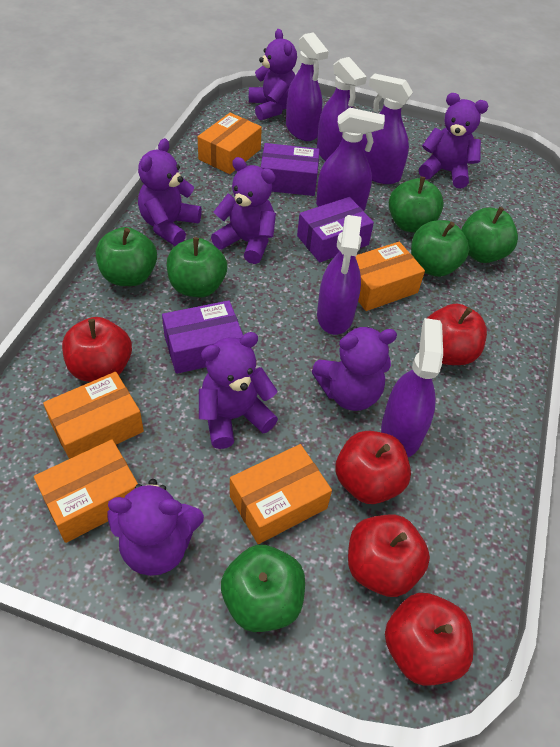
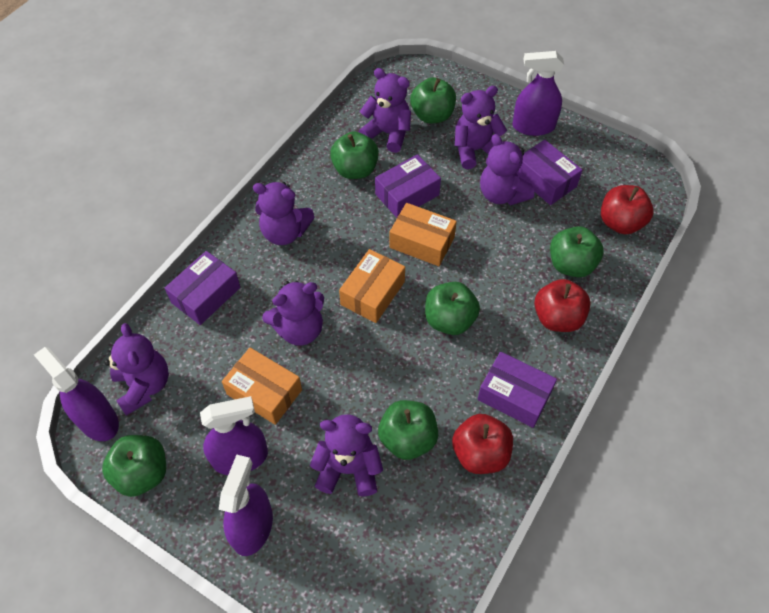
orange box: [34,439,138,543] [43,372,144,459] [198,113,262,174] [230,444,332,544] [355,242,425,311] = 5 -> [222,348,302,425] [339,249,405,323] [389,203,457,266] = 3
purple box: [162,300,243,374] [261,143,319,196] [297,197,374,262] = 3 -> [165,251,240,325] [375,154,441,218] [478,352,557,428] [516,140,582,205] = 4
purple spray bottle: [286,32,329,141] [316,108,385,211] [317,57,367,161] [317,215,362,335] [361,73,413,184] [381,318,443,457] = 6 -> [34,347,119,441] [200,396,268,475] [219,455,273,556] [512,51,564,136] = 4
red apple: [62,317,132,382] [335,431,411,504] [348,515,430,597] [385,593,473,686] [427,304,487,365] = 5 -> [452,414,513,474] [534,279,591,332] [601,185,653,234] = 3

